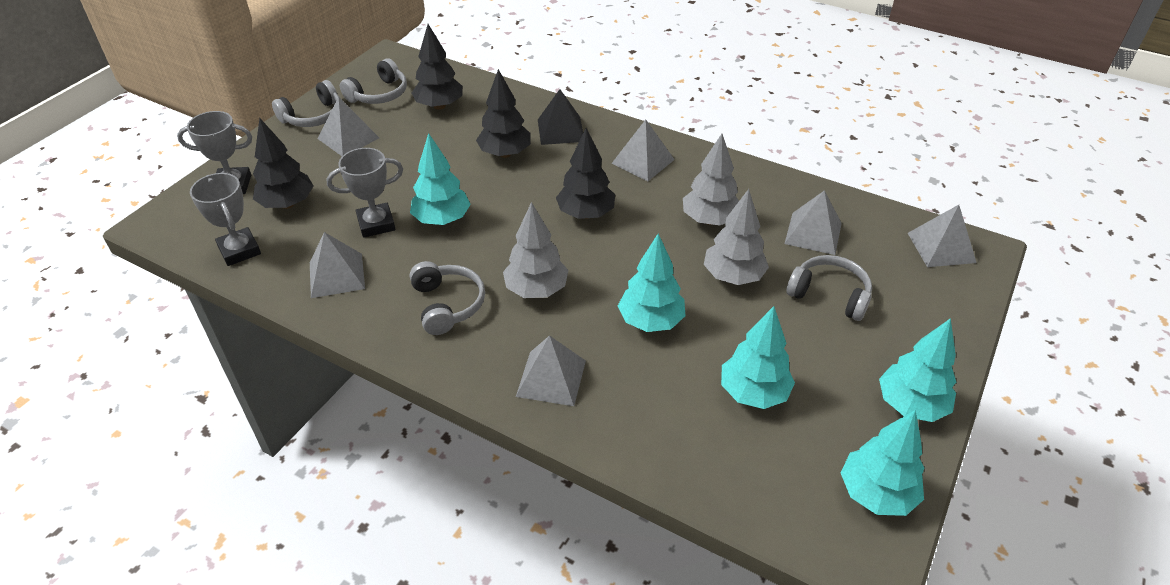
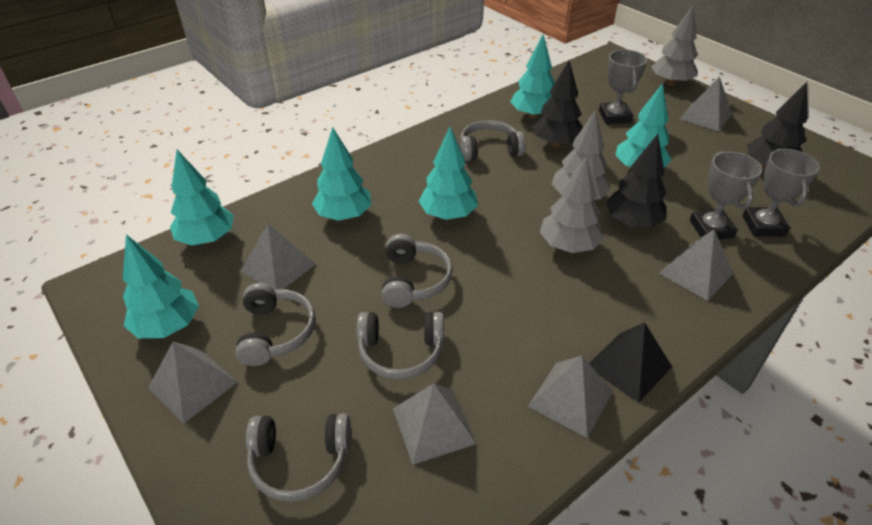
black tree: [253,118,313,209] [412,24,463,110] [476,69,531,158] [556,128,615,219] = 4 -> [532,60,583,147] [606,134,666,227] [746,82,808,170] = 3
grey headphones: [272,80,338,127] [340,58,407,104] [410,261,485,335] [786,255,872,321] = 4 -> [235,283,316,366] [246,413,351,502] [357,312,444,379] [381,234,453,308] [460,120,526,161] = 5
turquoise tree: [410,133,471,225] [618,234,686,332] [721,306,795,409] [841,410,925,516] [879,318,956,422] = 5 -> [123,235,199,338] [170,150,234,246] [312,127,372,221] [419,127,478,220] [510,35,555,119] [615,83,671,168] = 6

